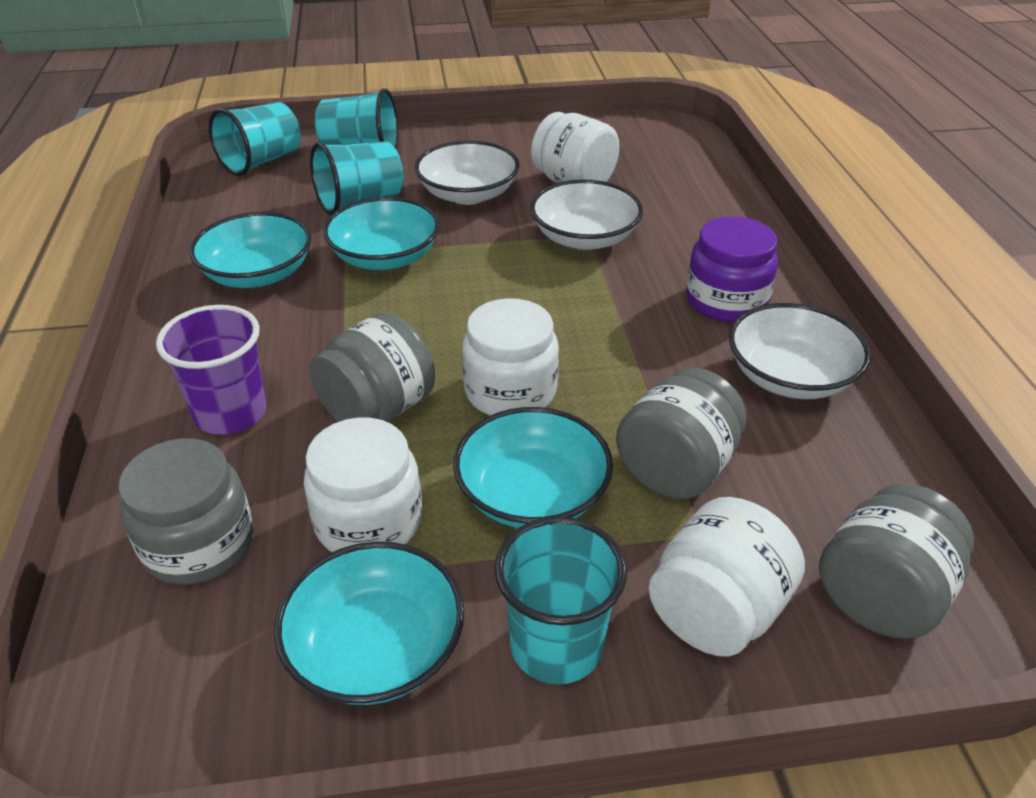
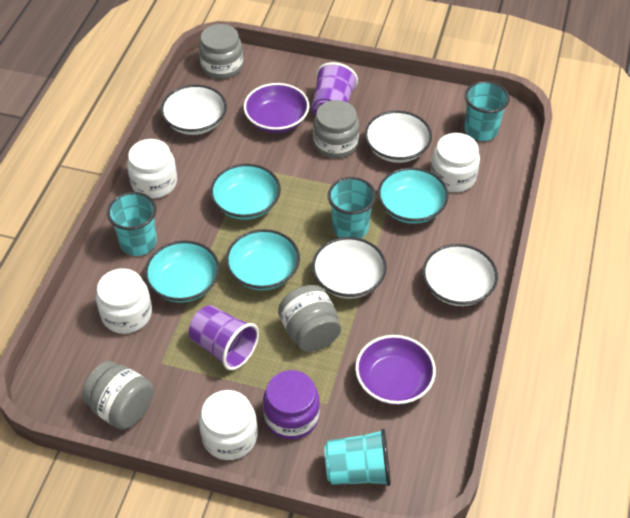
purple bowl: none = 0 -> [244,83,309,133] [355,335,436,405] = 2
purple cup: [156,305,267,435] = 1 -> [189,305,259,370] [311,62,358,115] = 2
white bowl: [415,141,519,205] [530,180,643,250] [729,303,871,399] = 3 -> [161,85,227,135] [312,237,387,299] [365,111,432,163] [423,244,498,306] = 4

